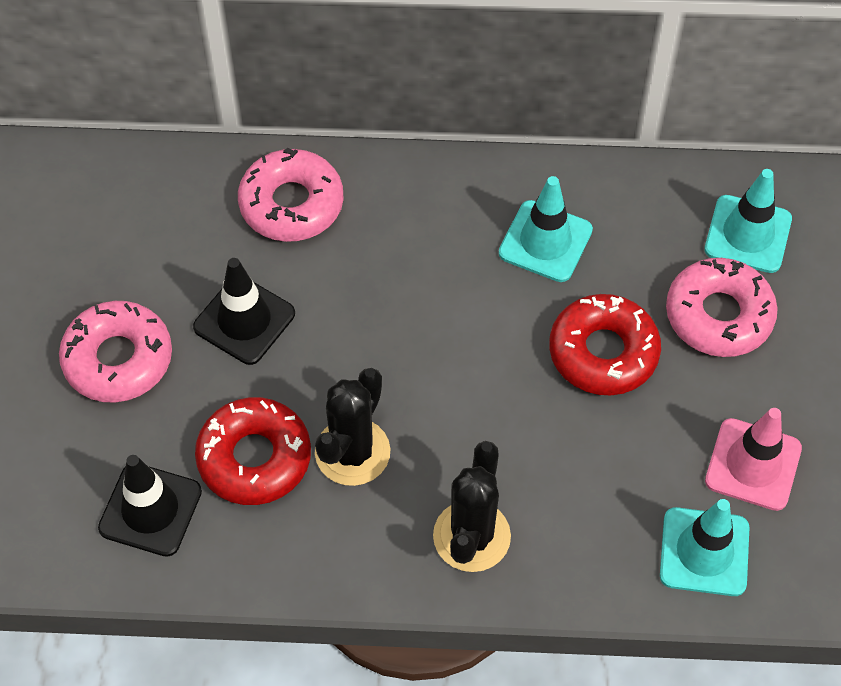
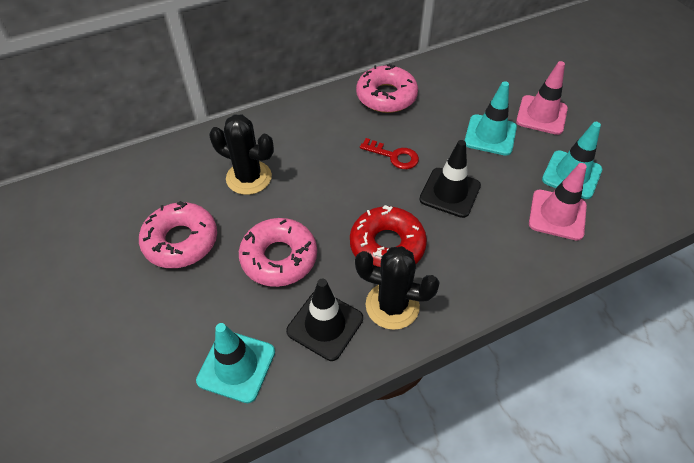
pink traffic cone: [705,408,802,511] = 1 -> [516,61,568,135] [529,163,587,241] = 2
red donut: [195,397,311,505] [549,294,661,395] = 2 -> [350,205,427,267] = 1
red key: none = 0 -> [360,138,419,169] = 1

